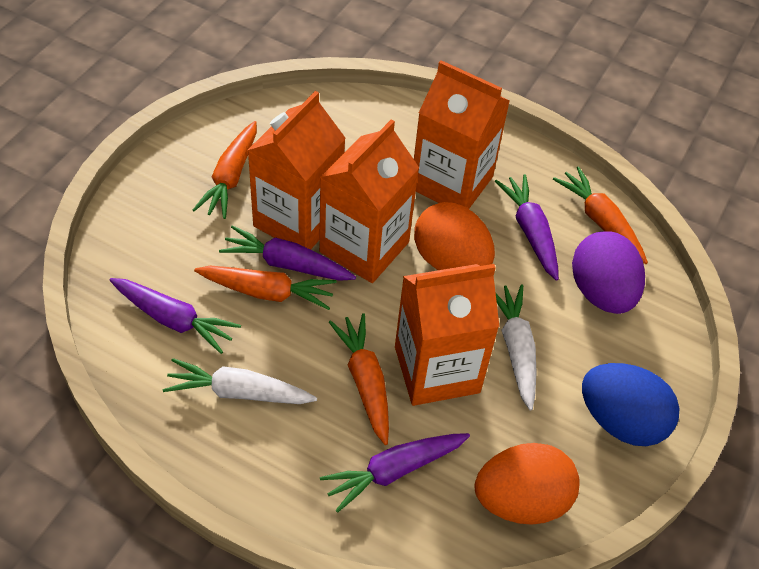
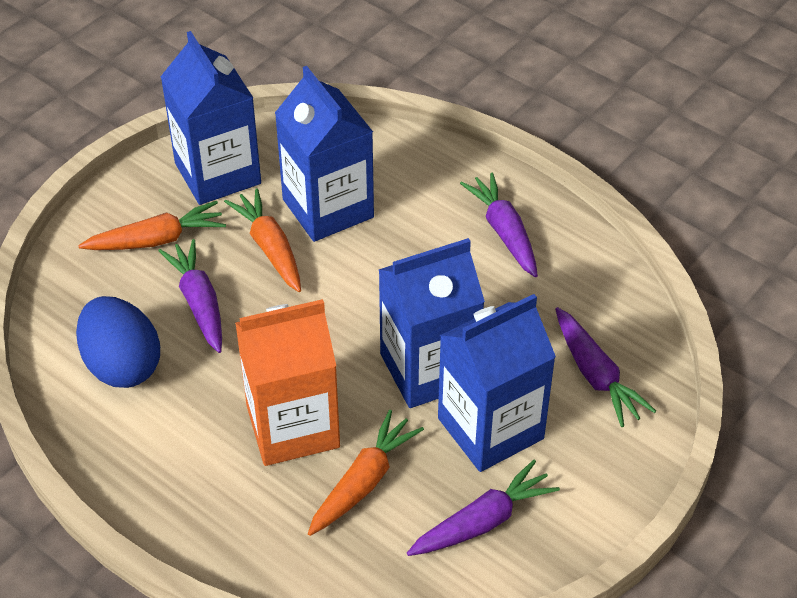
blue carton: none = 0 -> [161,31,261,205] [275,66,374,242] [379,238,485,408] [438,294,556,472] = 4
orange carrot: [193,121,257,219] [194,266,336,310] [329,313,389,445] [553,166,648,264] = 4 -> [78,201,226,250] [224,188,301,292] [308,410,424,536] = 3
orange carton: [247,91,346,250] [319,119,419,283] [395,264,500,406] [414,60,510,209] = 4 -> [235,299,340,466] = 1
orange egg: [414,202,495,270] [475,443,580,525] = 2 -> none = 0
purple egg: [572,231,645,314] = 1 -> none = 0
white carrot: [163,358,317,404] [496,284,537,411] = 2 -> none = 0

